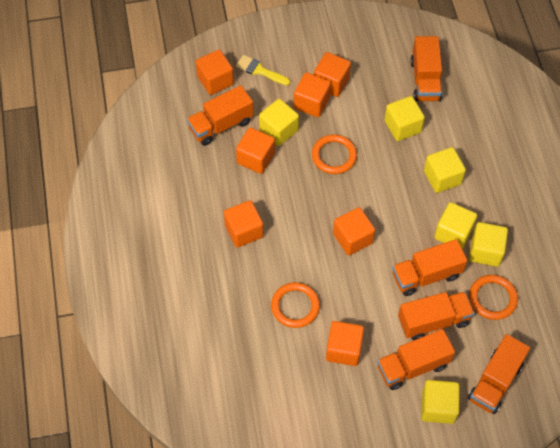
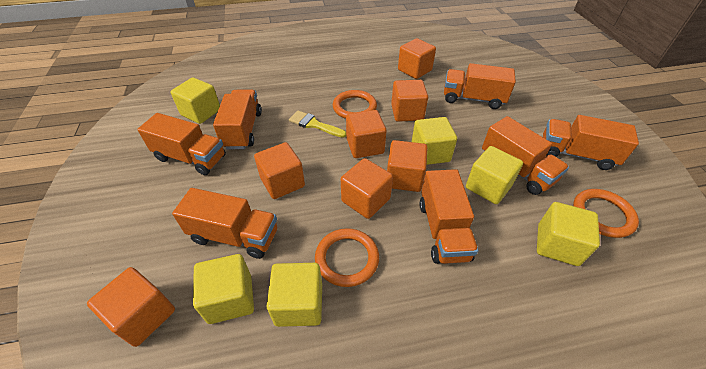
orange truck: [187,85,254,146] [377,329,455,390] [392,239,467,296] [398,291,474,340] [410,36,442,102] [468,334,530,414] = 6 -> [137,113,226,175] [172,188,277,259] [213,90,262,149] [419,169,478,264] [444,63,516,109] [482,116,569,195] [543,115,639,170] = 7

